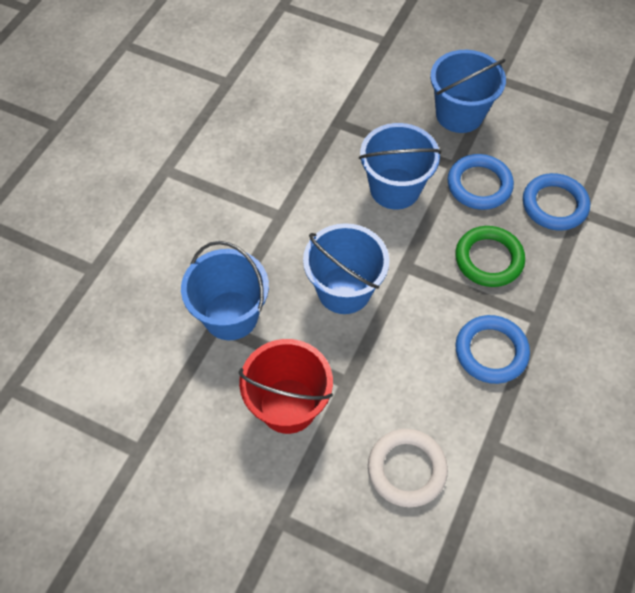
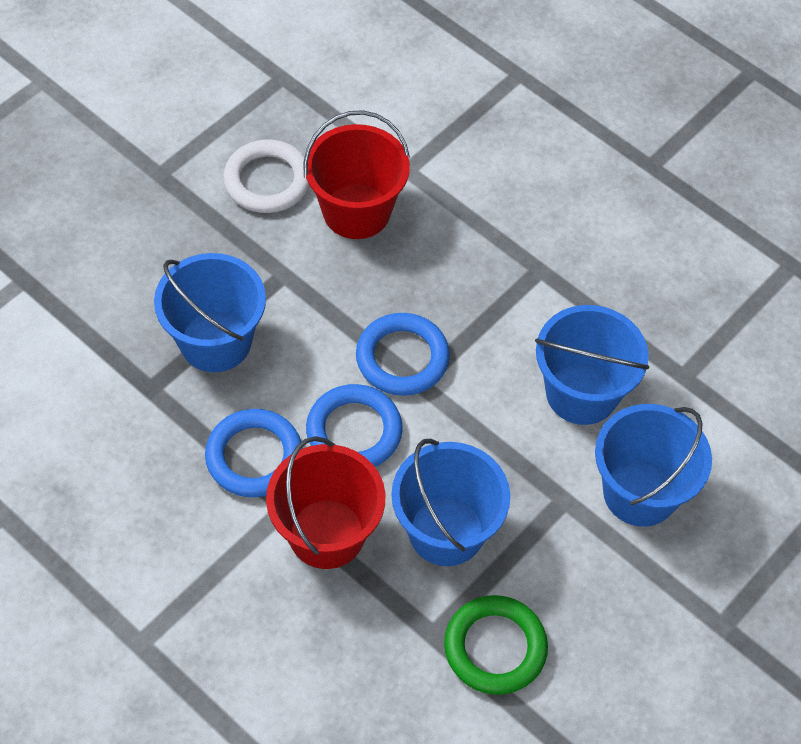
red bucket: [239,339,333,434] = 1 -> [266,436,385,569] [303,110,410,239] = 2

